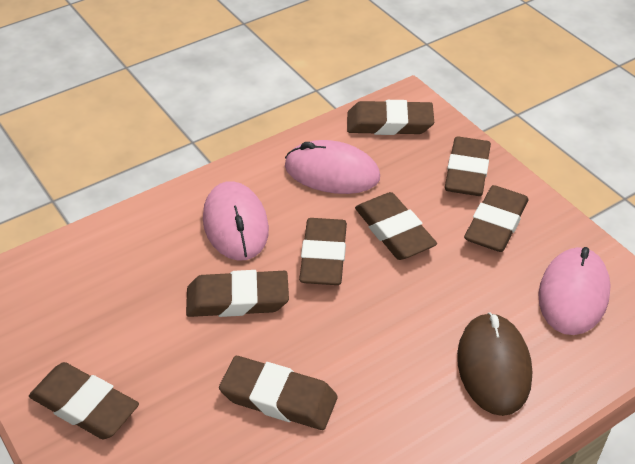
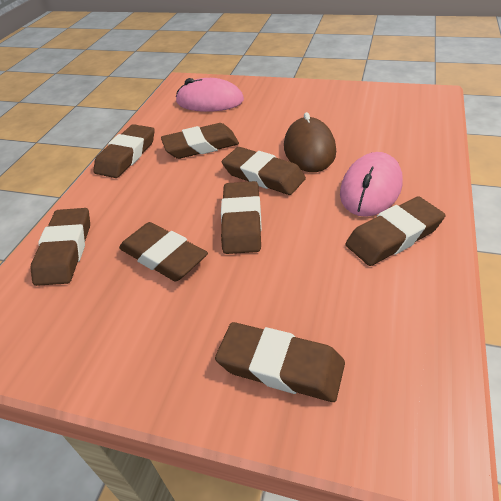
pink mouse: [203,181,269,261] [285,140,380,194] [538,247,611,335] = 3 -> [176,78,244,112] [340,152,403,217] = 2

